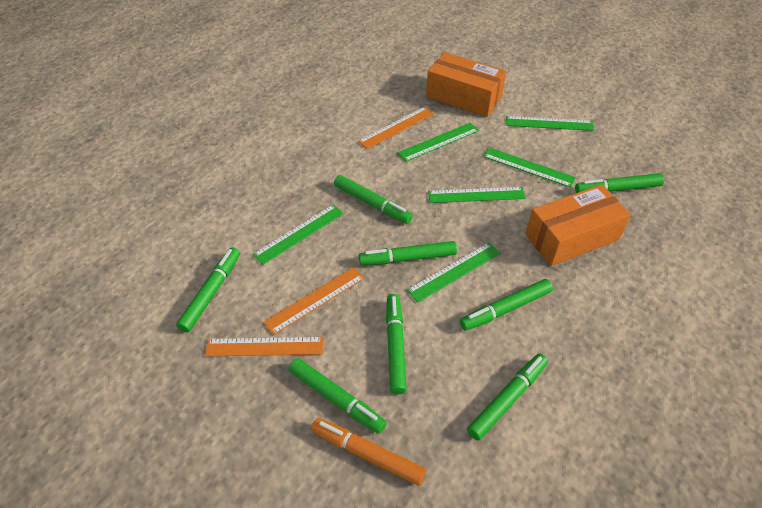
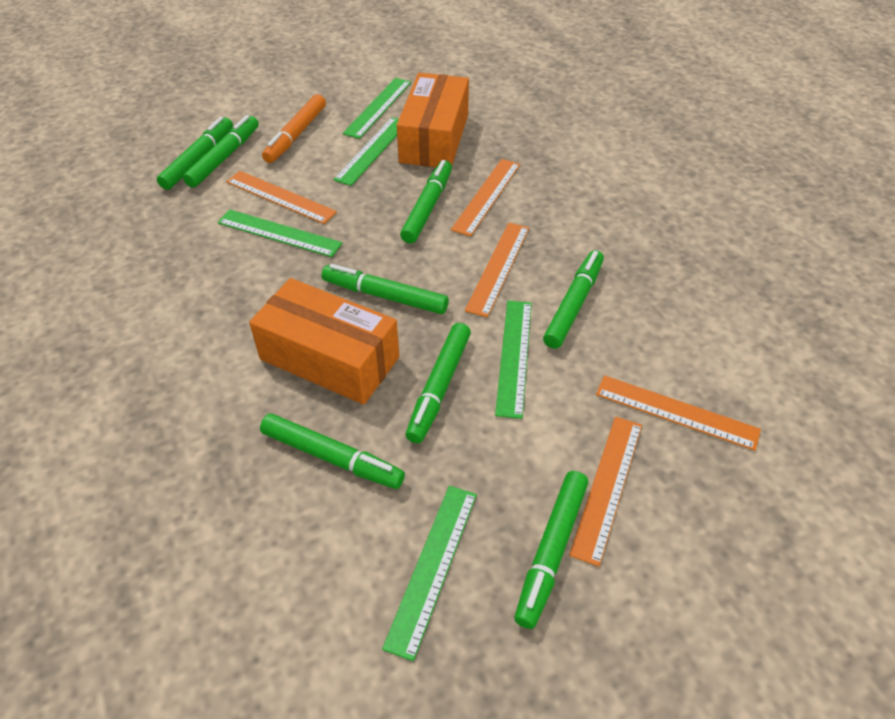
green ruler: [253,204,344,265] [398,123,479,162] [407,242,500,302] [428,187,526,203] [483,147,576,188] [506,116,594,131] = 6 -> [218,209,342,257] [333,117,399,186] [343,78,411,139] [382,486,477,661] [495,300,532,419] = 5
orange ruler: [205,337,323,356] [263,267,364,335] [358,107,434,149] = 3 -> [226,171,337,224] [451,159,520,237] [465,222,529,317] [569,416,642,567] [596,375,761,451] = 5

